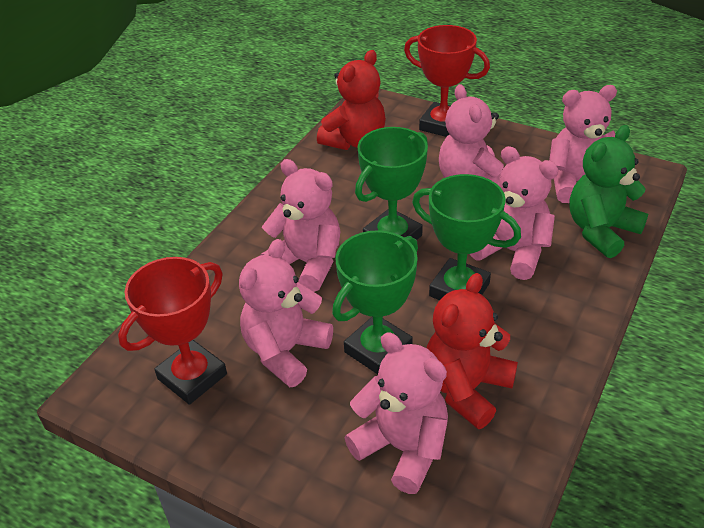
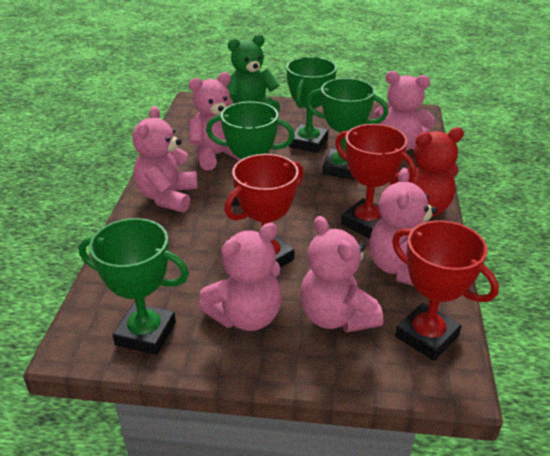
green trophy: [332,230,418,374] [355,127,428,240] [412,174,521,300] = 3 -> [79,218,189,355] [206,101,295,206] [286,57,337,153] [306,78,389,180] = 4
red teddy bear: [317,50,386,150] [427,273,518,429] = 2 -> [387,127,464,216] = 1
red trophy: [118,257,227,405] [404,25,490,137] = 2 -> [224,154,304,268] [335,124,416,238] [392,220,499,361] = 3

